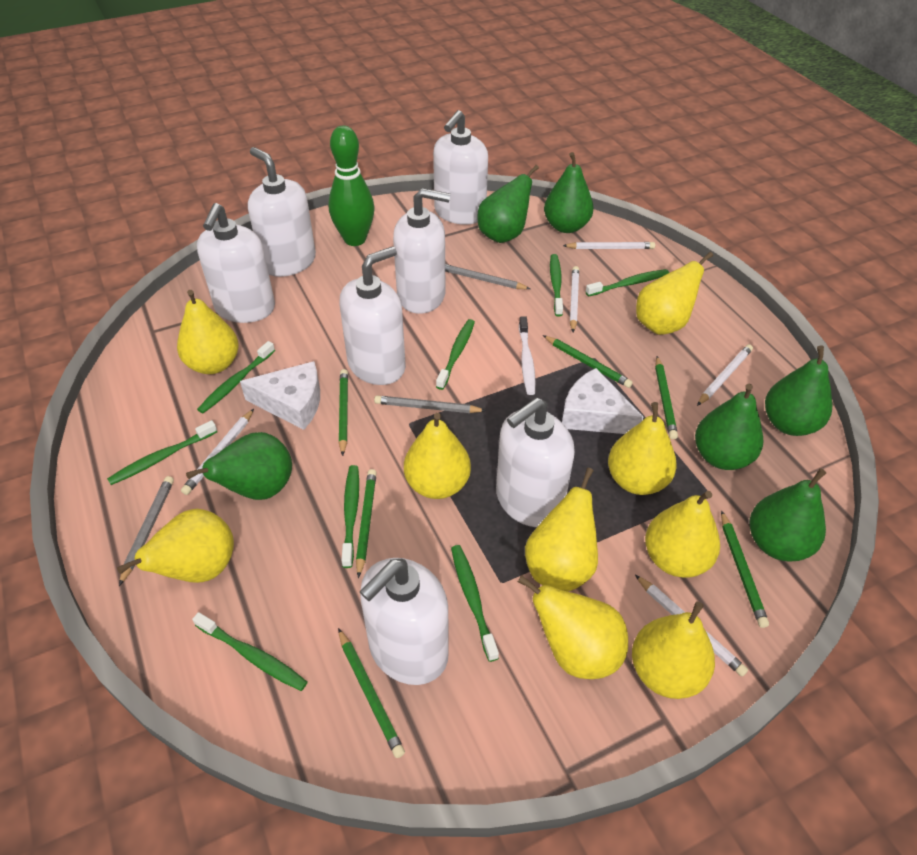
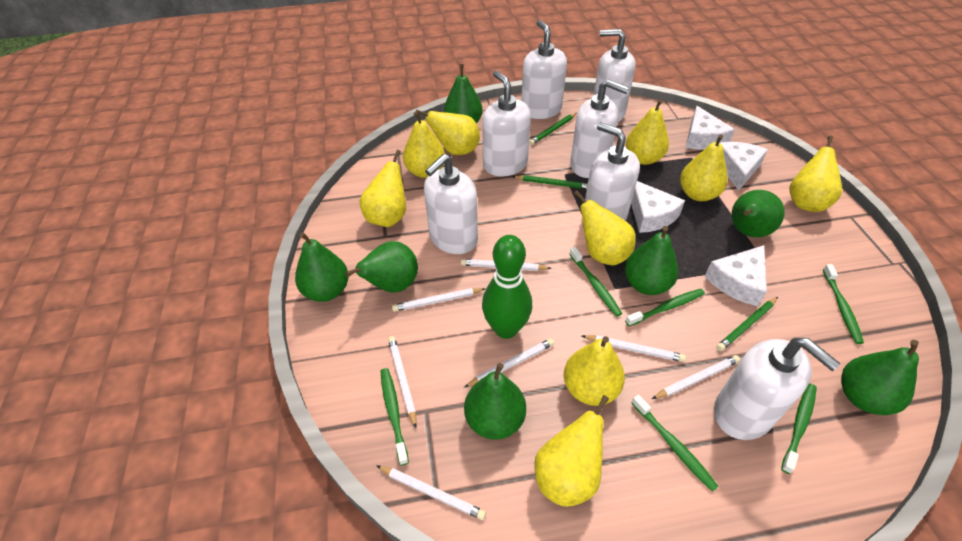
green pear: [186,432,292,500] [477,165,539,243] [544,152,594,233] [695,384,763,470] [750,468,826,561] [765,346,832,436] = 6 -> [295,232,349,302] [345,241,418,292] [444,64,483,123] [464,363,526,439] [625,226,679,295] [732,190,785,237] [841,340,919,415] = 7
green pencil: [338,628,405,758] [339,369,348,456] [356,469,377,578] [543,335,633,388] [655,356,678,439] [721,510,769,628] = 6 -> [512,175,588,189] [529,113,577,145] [716,297,778,351] = 3
green toothbrush: [107,420,217,485] [192,612,307,691] [197,341,275,413] [341,465,359,568] [436,319,475,390] [451,545,499,662] [550,254,563,317] [585,269,669,297] = 8 -> [381,368,409,465] [569,247,622,317] [625,289,705,326] [632,395,719,492] [781,383,817,474] [823,264,864,344] = 6
grey pencil: [119,476,174,586] [374,396,487,413] [445,264,530,289] = 3 -> none = 0
white cheese: [240,361,320,430] [562,368,644,434] = 2 -> [631,181,685,233] [686,106,735,150] [705,245,767,306] [720,142,768,190] = 4
white pencil: [181,409,254,495] [563,242,655,249] [570,266,579,332] [635,575,748,676] [697,344,753,406] = 5 -> [376,465,486,520] [388,336,417,428] [392,288,485,312] [461,259,552,271] [464,338,554,388] [582,335,686,362] [652,355,740,399] = 7
white toothbrush: [519,316,536,395] = 1 -> none = 0

